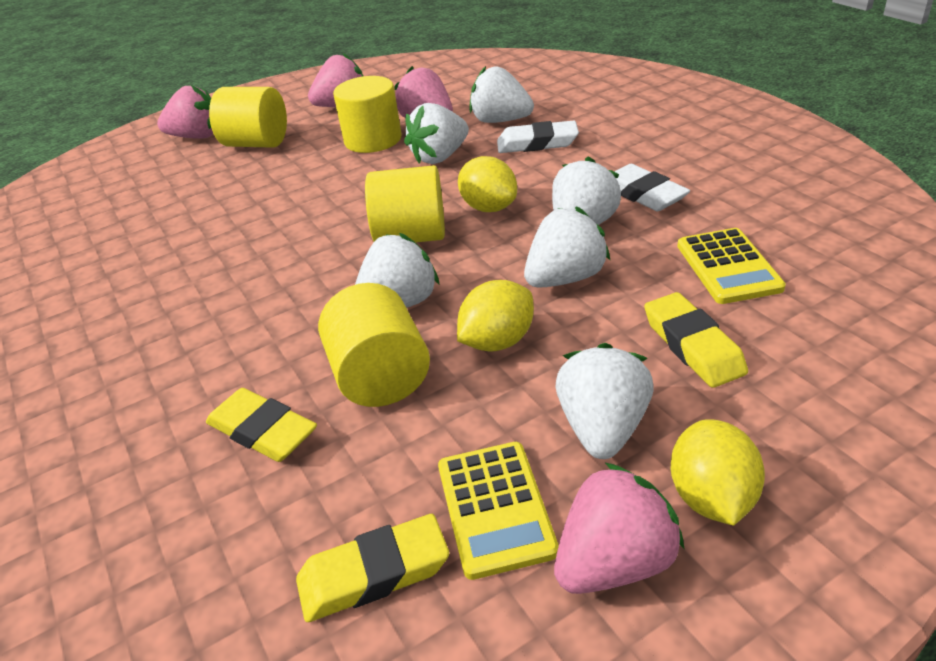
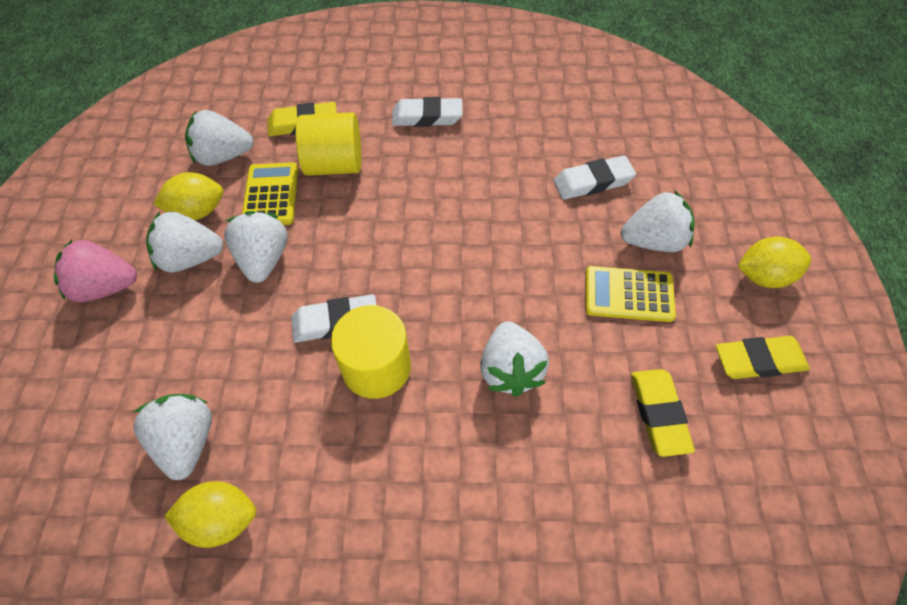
pink strawberry: [157,85,213,138] [308,53,363,107] [395,66,453,118] [554,462,685,594] = 4 -> [54,240,137,302] = 1
white eraser: [497,121,579,153] [614,164,690,211] = 2 -> [291,294,377,343] [392,97,462,127] [553,156,636,200] = 3
yellow cylinder: [209,87,287,148] [318,283,430,407] [333,76,402,153] [365,165,445,243] = 4 -> [296,112,362,176] [331,305,411,399] = 2

